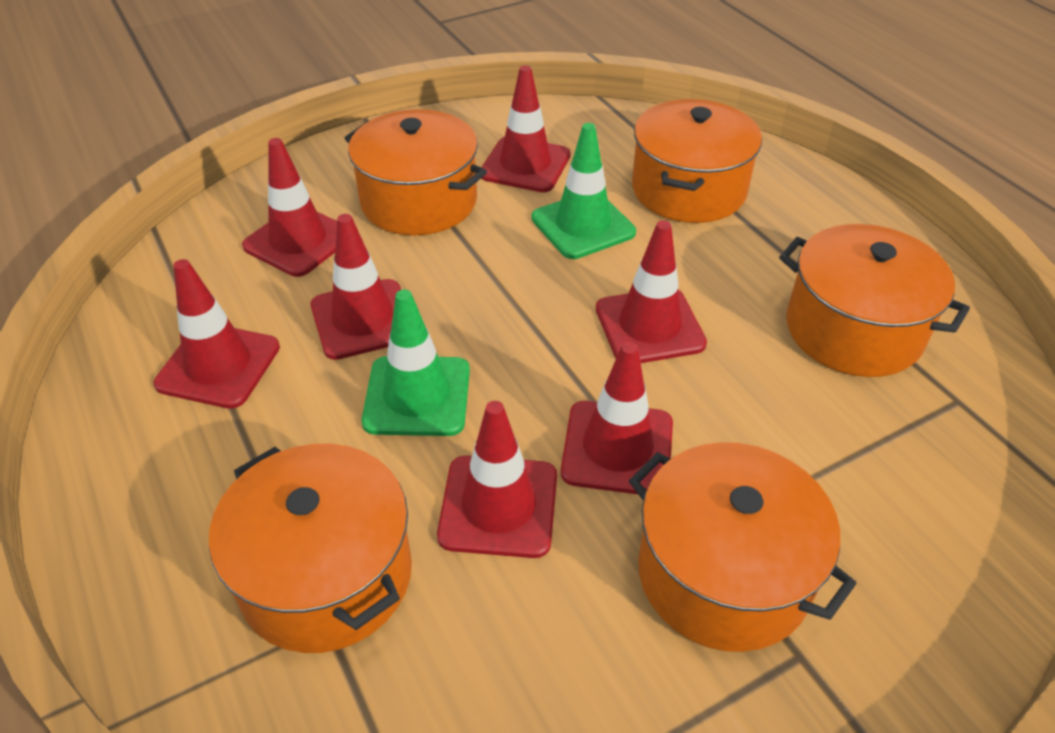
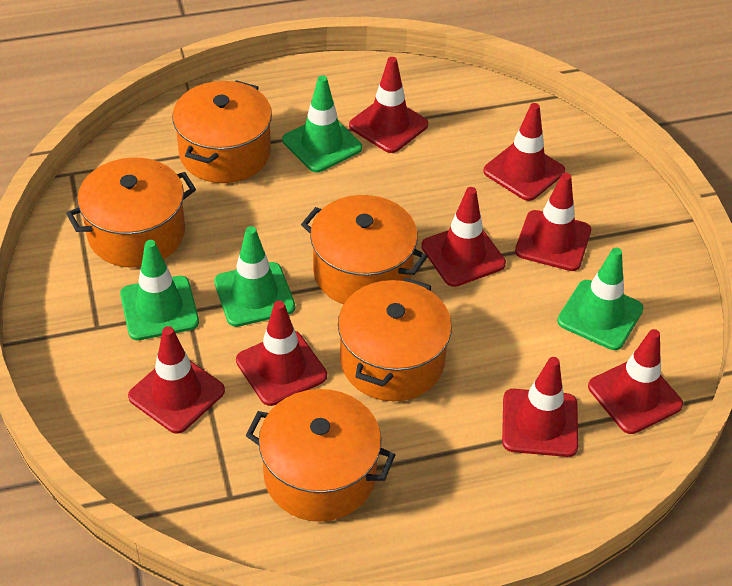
green traffic cone: [362,289,470,436] [532,123,636,259] = 2 -> [120,240,199,340] [214,226,295,327] [282,75,362,172] [557,248,643,350] = 4
red traffic cone: [154,259,280,409] [242,138,337,277] [311,214,401,360] [437,401,557,558] [481,65,571,192] [561,342,673,494] [596,220,707,363] = 7 -> [128,326,225,434] [236,301,327,406] [349,57,429,153] [421,187,506,287] [483,103,565,201] [502,357,578,457] [515,173,591,271] [588,329,683,434] = 8

